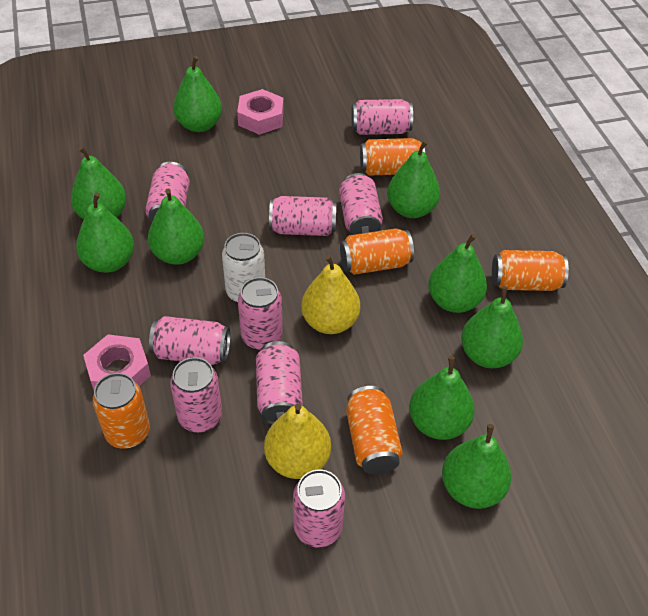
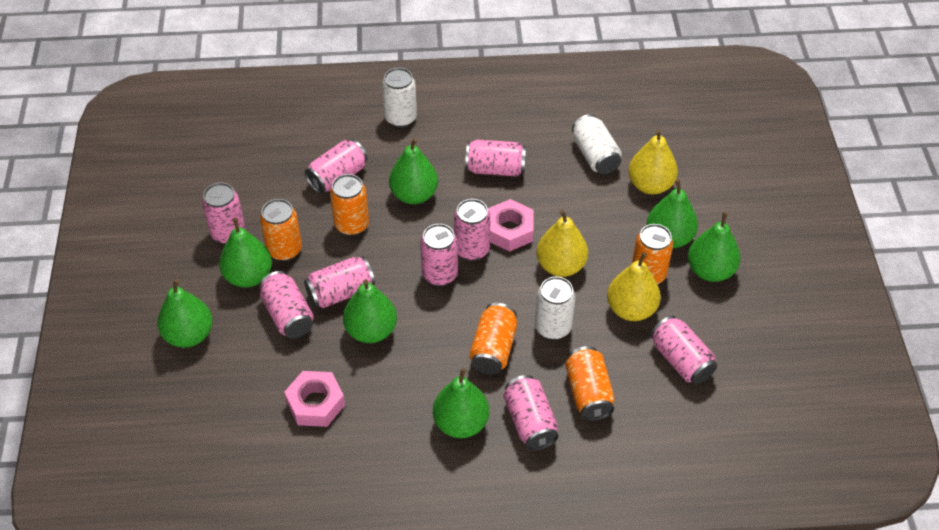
green pear: [71,146,126,219] [76,192,134,273] [148,189,204,265] [173,56,222,132] [387,140,440,218] [409,356,475,440] [428,234,487,313] [442,424,512,509] [461,286,523,368] = 9 -> [157,279,213,348] [219,218,272,288] [343,279,397,343] [389,138,438,204] [433,368,489,438] [647,179,698,248] [688,212,741,282] = 7
white can: [222,233,265,303] = 1 -> [382,68,417,128] [535,277,576,340] [572,114,622,174] = 3
yellow pear: [264,403,331,479] [301,255,360,334] = 2 -> [536,210,588,277] [607,252,661,321] [628,129,678,194] = 3

